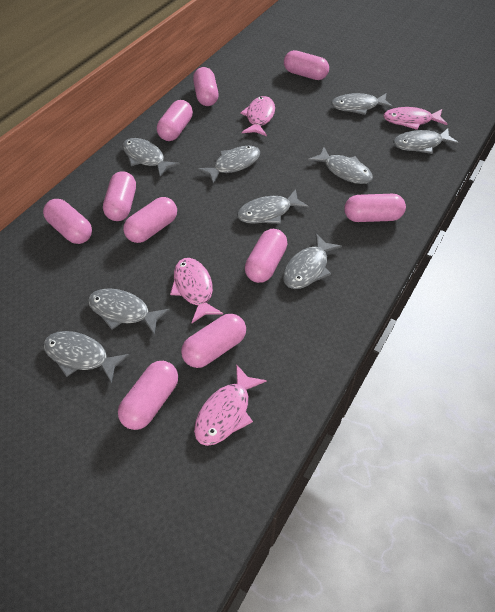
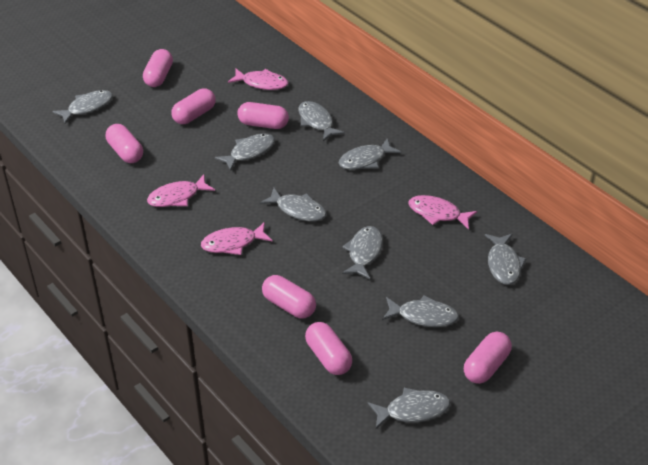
pink capsule: [43,199,92,244] [103,171,136,221] [118,361,178,430] [123,197,177,243] [157,100,193,141] [181,314,246,368] [193,67,219,106] [245,229,287,283] [284,50,329,80] [344,194,406,222] = 10 -> [106,124,143,163] [143,49,173,87] [171,88,216,124] [237,102,289,129] [262,275,316,318] [305,322,352,375] [464,332,512,384] = 7

